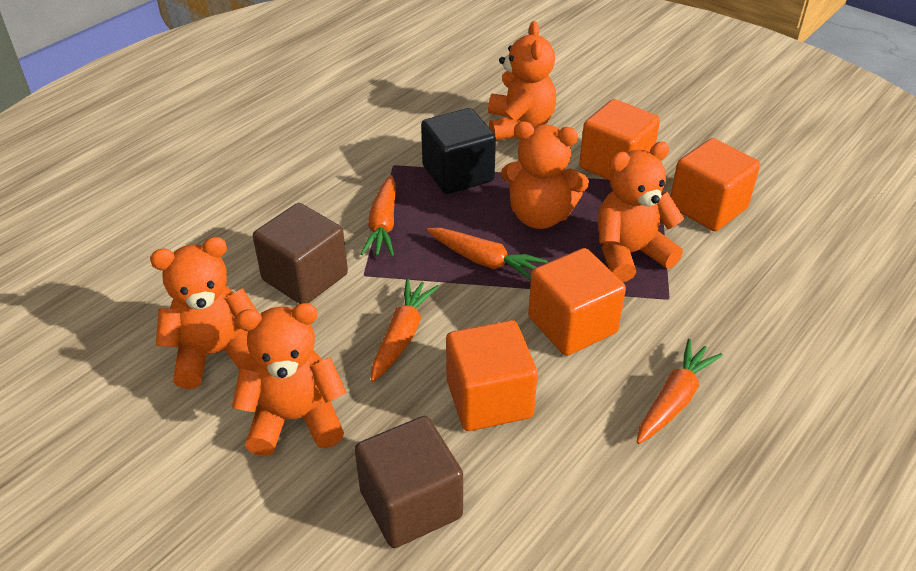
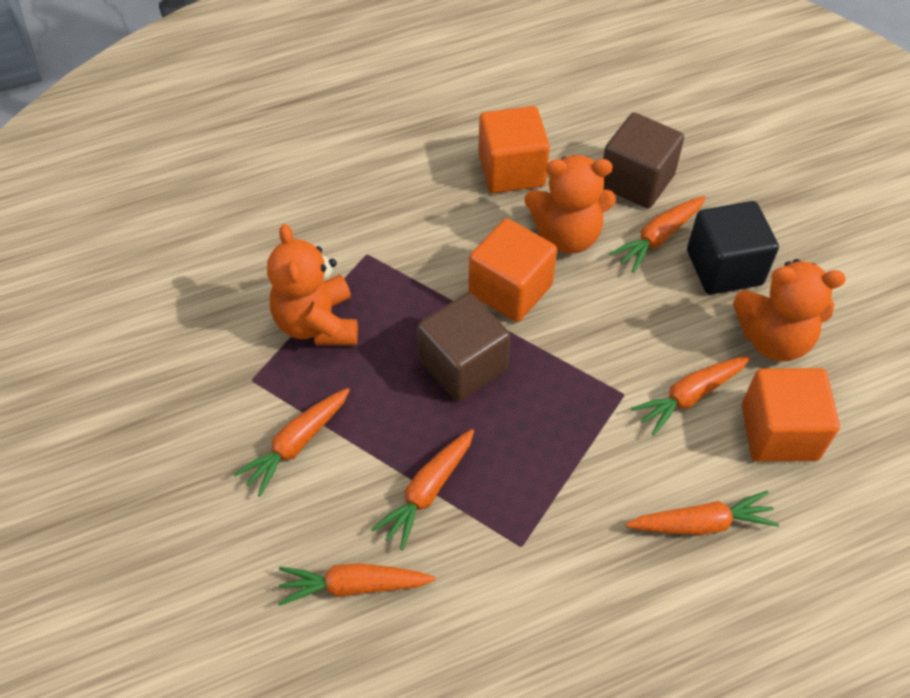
orange carrot: [361,175,396,256] [371,279,439,382] [427,228,548,280] [637,339,723,444] = 4 -> [234,388,350,496] [278,563,436,606] [371,429,474,550] [609,196,706,273] [626,491,779,535] [631,356,751,435] = 6
orange cube: [446,320,538,431] [528,248,626,356] [579,99,660,180] [670,138,760,231] = 4 -> [468,218,557,322] [478,106,550,193] [742,368,840,462] = 3
orange teddy bear: [150,237,258,389] [232,303,347,456] [488,21,556,140] [501,121,589,229] [598,142,684,282] = 5 -> [267,224,358,345] [525,155,616,254] [733,259,846,361] = 3

